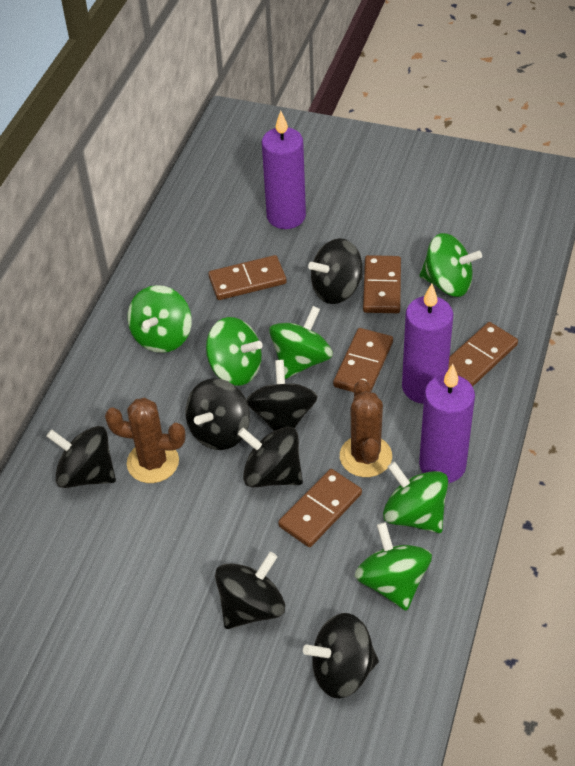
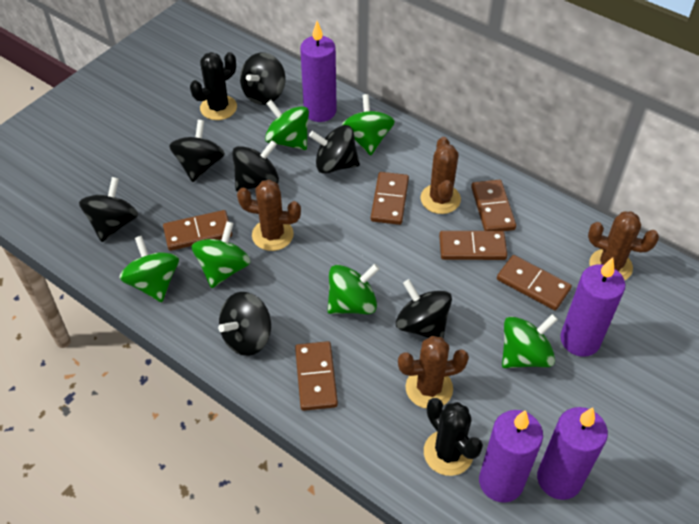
black cactus: none = 0 -> [190,52,237,120] [424,398,483,476] = 2
brown cactus: [105,398,185,483] [340,380,392,477] = 2 -> [237,180,301,251] [398,336,469,409] [420,137,461,214] [588,211,659,281] = 4
brown domino: [208,255,287,300] [278,469,362,547] [333,328,393,392] [363,255,401,313] [448,322,518,387] = 5 -> [163,210,232,251] [295,341,338,411] [371,172,409,225] [439,231,507,260] [471,180,516,231] [497,255,572,310] = 6
purple candle: [262,111,306,229] [402,283,453,404] [419,364,475,483] = 3 -> [300,21,337,122] [479,410,543,503] [537,407,608,500] [560,257,625,357] = 4

